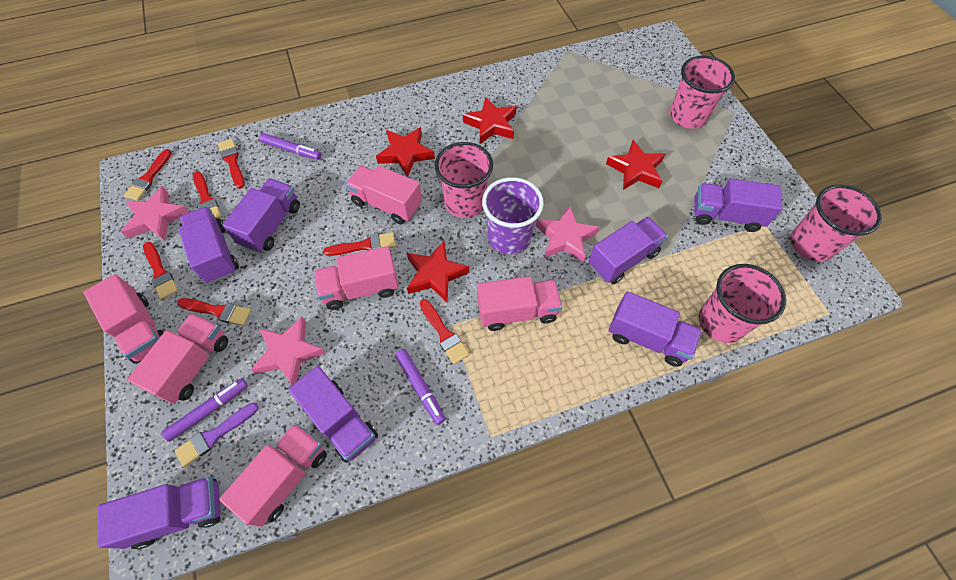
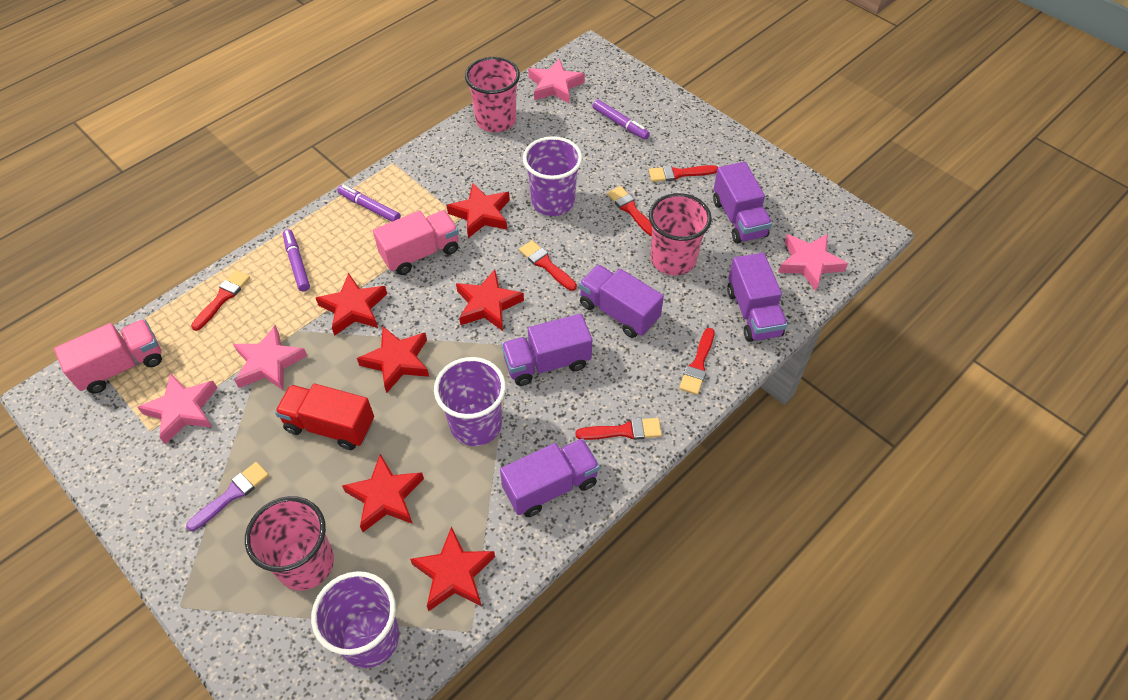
pink cup: [434,142,493,218] [670,55,735,129] [699,264,786,343] [790,185,882,262] = 4 -> [245,496,334,591] [465,57,520,132] [649,193,712,275] = 3
pink star: [121,186,189,241] [251,317,326,385] [536,205,599,263] = 3 -> [137,373,217,444] [233,325,307,391] [528,58,585,104] [778,234,848,291] = 4
pink truck: [83,274,164,364] [127,313,228,404] [219,423,327,527] [314,246,399,310] [345,166,422,224] [477,276,562,331] = 6 -> [54,319,162,394] [373,210,459,275] = 2
purple cup: [482,177,544,255] = 1 -> [311,571,400,668] [434,357,506,446] [523,136,582,216] = 3
purple truck: [97,477,221,549] [179,206,239,283] [223,178,300,252] [288,366,378,463] [589,217,668,284] [609,291,702,367] [694,179,782,232] = 7 -> [500,438,600,517] [501,314,592,386] [579,265,664,338] [713,162,772,244] [727,253,788,342] = 5
red brush: [124,149,172,201] [143,242,178,300] [177,298,251,326] [193,171,221,218] [218,139,245,189] [323,232,396,256] [420,299,469,364] = 7 -> [191,270,250,331] [519,240,577,291] [575,418,662,440] [607,186,652,236] [649,165,718,182] [679,328,715,395] = 6
red star: [376,127,435,177] [407,241,469,302] [463,97,517,144] [606,140,665,190] = 4 -> [316,273,387,336] [342,454,424,532] [357,327,429,393] [410,526,495,611] [447,183,510,238] [456,269,524,331] = 6
red truck: none = 0 -> [275,384,374,450] = 1

